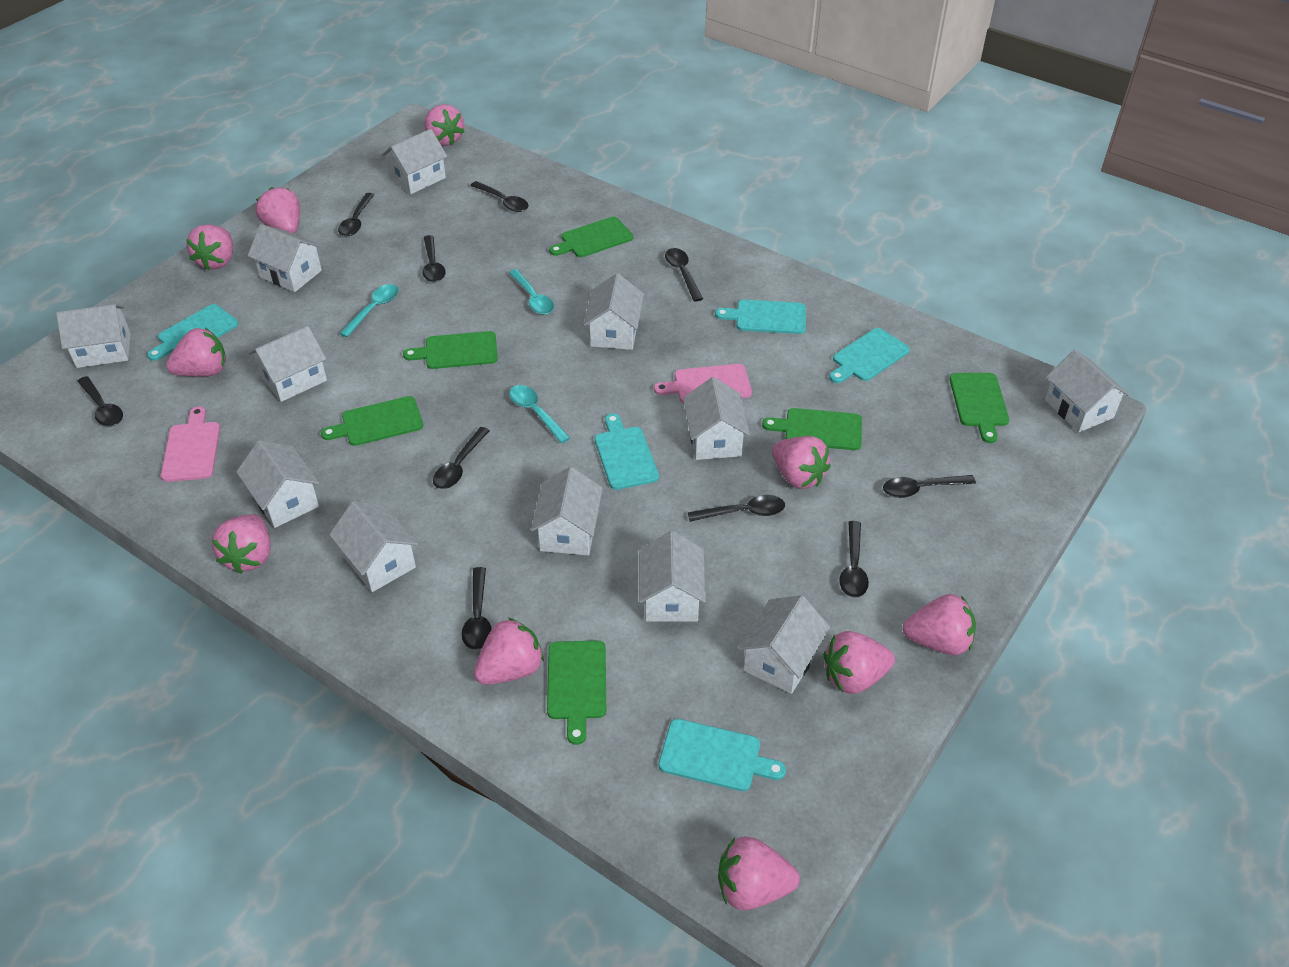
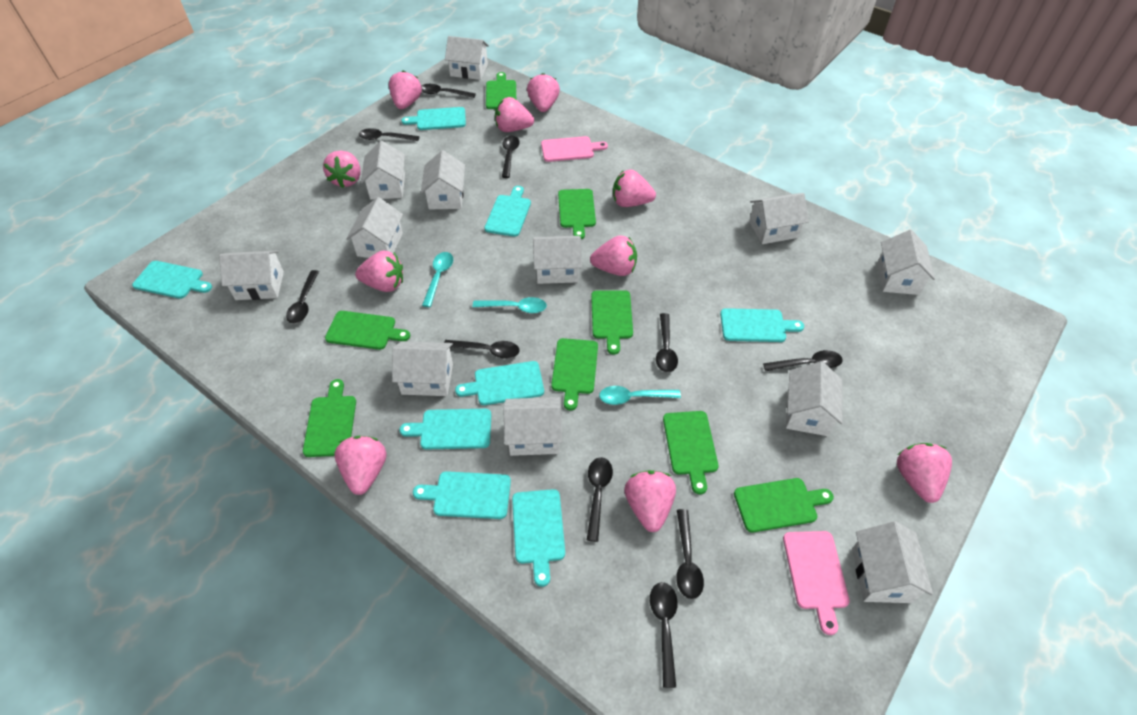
green cutting board: [321,396,423,446] [403,331,498,369] [547,640,606,745] [549,217,633,257] [762,408,862,450] [949,373,1009,443] = 6 -> [303,379,356,457] [325,311,410,350] [486,72,516,109] [551,338,598,410] [558,189,596,239] [591,290,633,355] [663,411,718,494] [734,478,834,533] = 8
turquoise cutting board: [147,304,239,361] [595,413,659,490] [659,719,786,791] [715,299,806,334] [829,328,910,383] = 5 -> [132,261,212,299] [399,409,491,450] [401,107,466,130] [413,471,511,519] [455,361,544,405] [484,186,531,237] [512,489,565,587] [720,308,804,342] = 8

